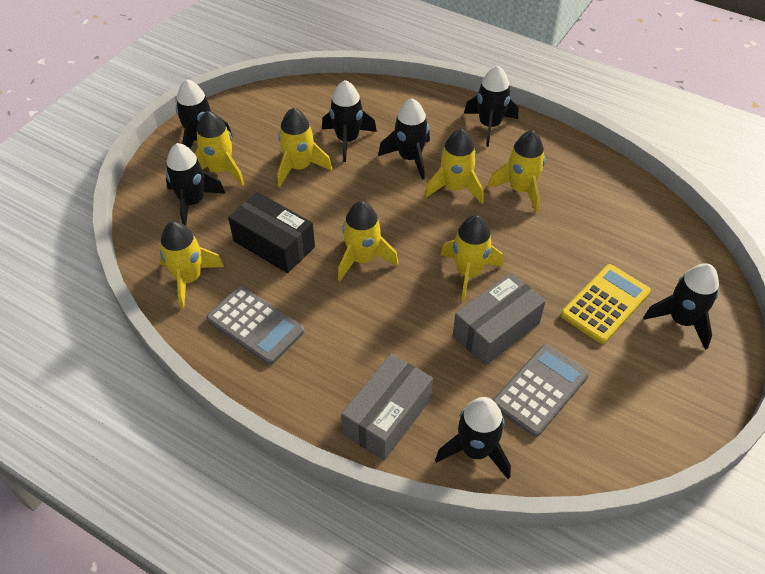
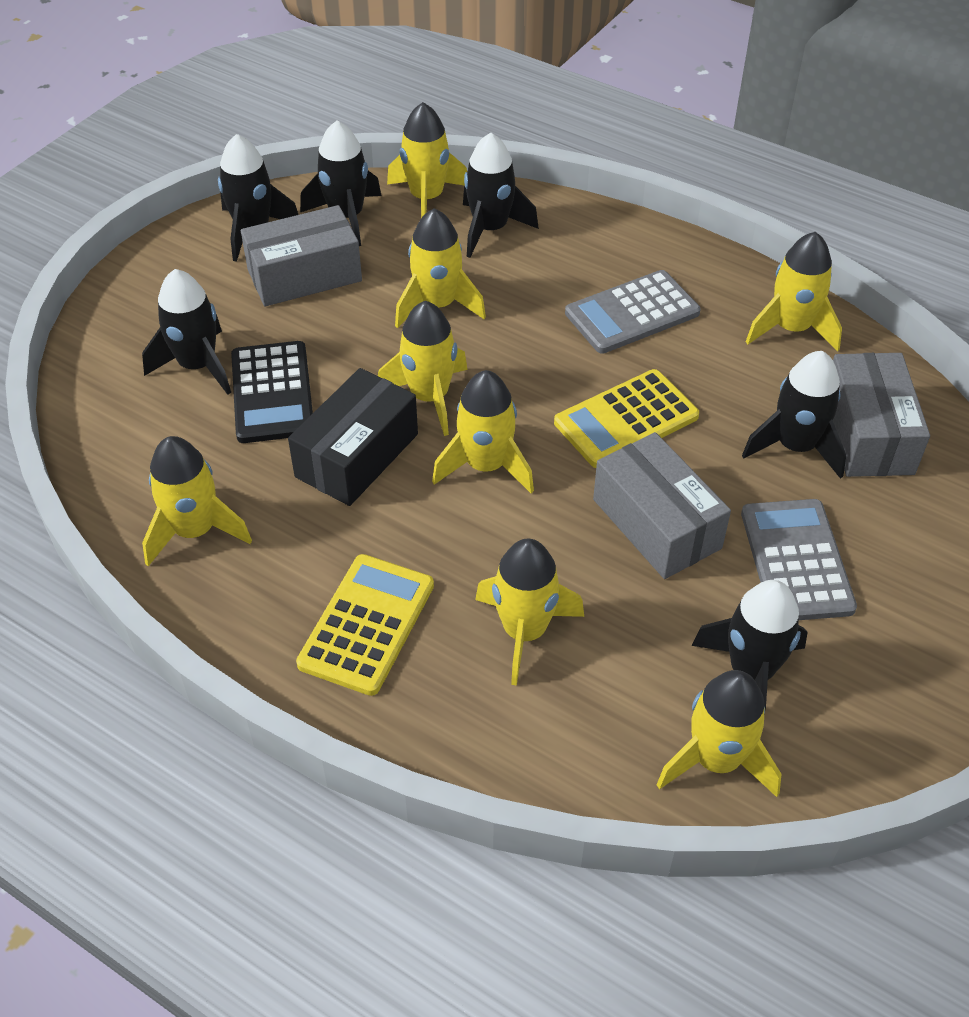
black calculator: none = 0 -> [231,341,313,443] = 1
black rocket: [166,143,226,226] [176,79,232,149] [322,80,377,162] [378,98,430,180] [435,397,511,479] [464,66,518,147] [643,263,719,350] = 7 -> [142,269,231,395] [218,134,299,262] [300,121,382,246] [463,133,539,258] [692,580,808,709] [742,351,846,479] = 6
grey box: [341,353,433,461] [453,273,546,365] = 2 -> [241,205,362,306] [593,432,731,579] [833,353,930,477] = 3
yellow calculator: [561,264,651,344] = 1 -> [296,554,434,696] [554,369,699,468] = 2
yellow rocket: [159,221,224,308] [195,111,245,186] [278,108,332,187] [338,201,398,281] [424,129,484,204] [441,215,503,302] [488,130,545,213] = 7 -> [142,436,252,566] [378,301,468,436] [387,102,467,218] [395,208,486,328] [432,370,534,493] [475,538,584,686] [657,670,782,797] [746,232,842,351] = 8

